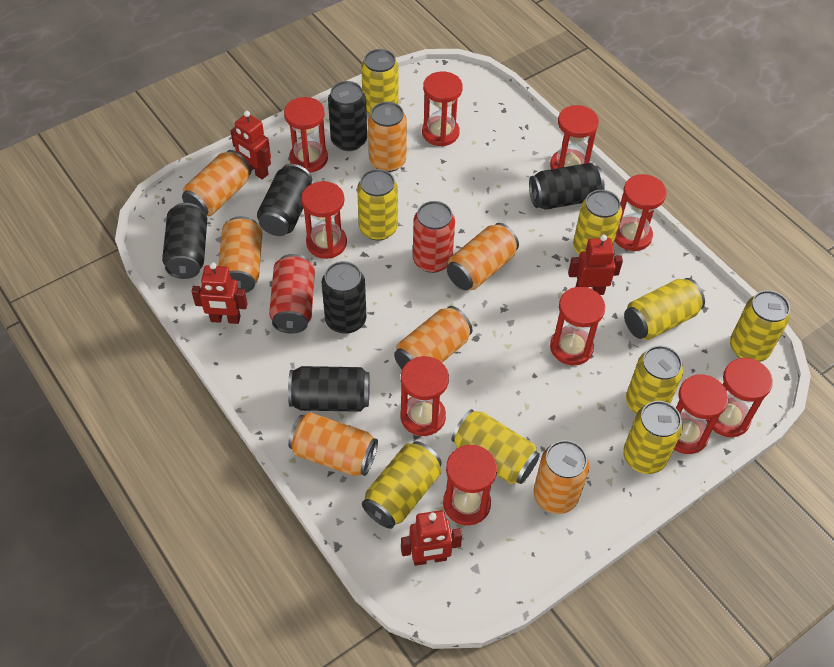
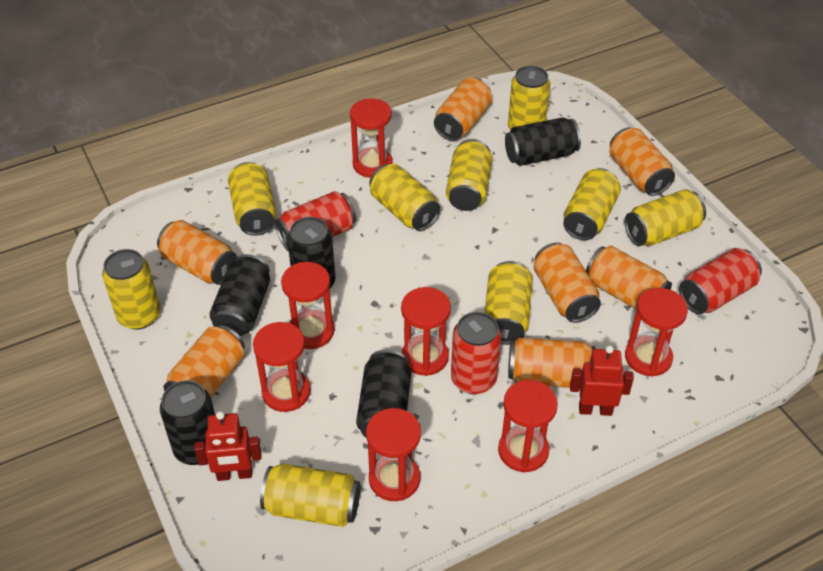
black can: [162,203,207,279] [257,164,312,236] [288,366,370,412] [322,261,366,334] [328,81,367,151] [529,163,605,210] = 6 -> [160,381,215,465] [210,254,270,336] [287,217,336,288] [356,349,411,437] [505,117,581,166] = 5
red can: [269,254,315,333] [413,201,455,273] = 2 -> [275,191,356,252] [451,312,502,394] [679,248,762,314] = 3
red hourglass: [284,97,328,172] [301,181,347,259] [400,356,449,436] [422,71,463,146] [443,445,497,525] [550,105,599,169] [550,287,605,365] [615,174,667,251] [674,375,729,454] [706,358,773,437] = 10 -> [253,322,310,412] [281,262,334,349] [350,99,393,178] [366,408,421,501] [401,287,451,376] [498,380,558,473] [625,288,688,377] = 7
red robot: [191,262,247,324] [230,111,271,179] [401,510,462,566] [568,235,623,295] = 4 -> [194,411,262,481] [570,346,634,416] = 2

